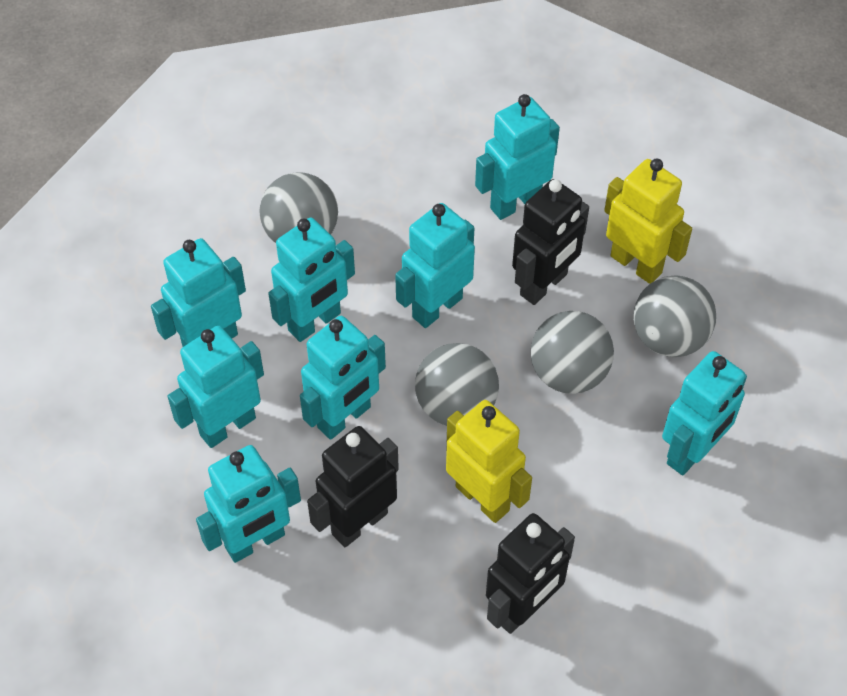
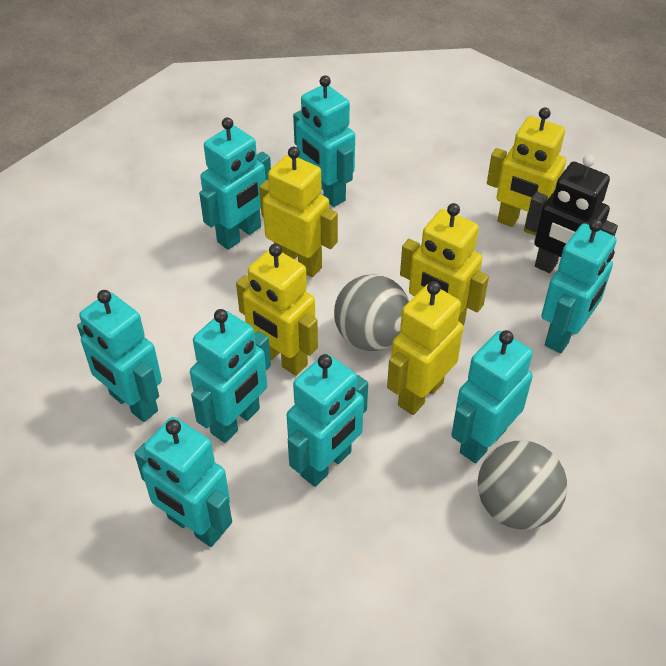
black robot: [307,426,399,547] [486,513,575,634] [512,179,589,305] = 3 -> [525,154,618,273] = 1
grey ball: [260,172,338,243] [415,343,499,426] [531,311,614,394] [634,275,716,357] = 4 -> [334,274,409,351] [478,440,567,529] = 2
yellow robot: [446,400,532,523] [604,158,692,284] = 2 -> [236,244,318,376] [259,147,338,277] [387,281,463,415] [400,203,489,325] [487,107,566,236] = 5

